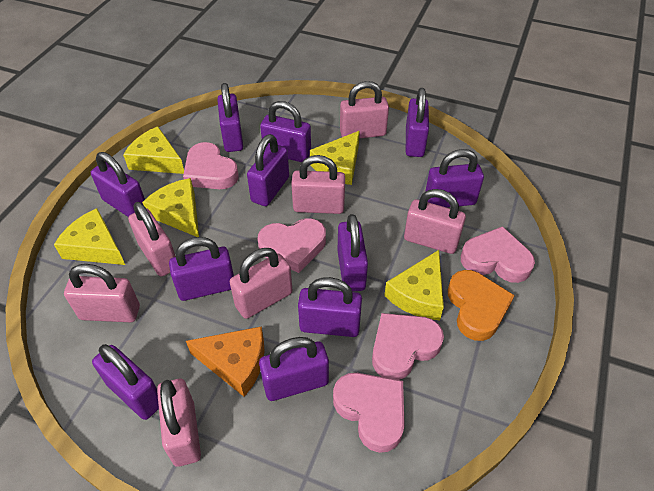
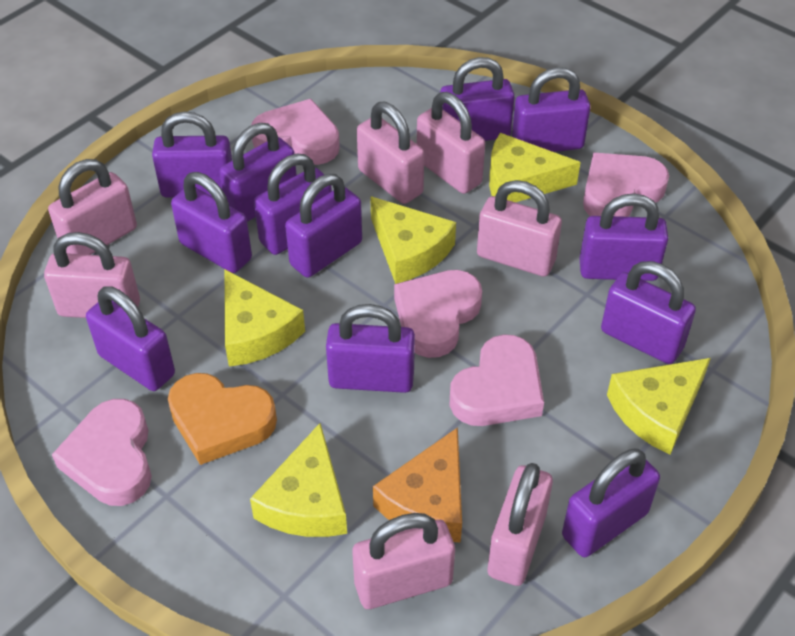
purple padlock: [91,152,145,217] [92,344,159,420] [169,237,234,301] [217,83,243,152] [247,134,289,206] [259,337,329,401] [260,101,311,162] [298,277,362,337] [338,214,368,292] [406,88,429,157] [425,149,484,207] = 11 -> [86,286,175,391] [152,111,232,198] [171,172,252,273] [219,123,297,222] [254,154,332,255] [285,174,362,277] [326,304,415,393] [440,57,515,141] [512,67,590,152] [562,448,660,557] [579,193,669,281] [601,261,696,364] = 12

